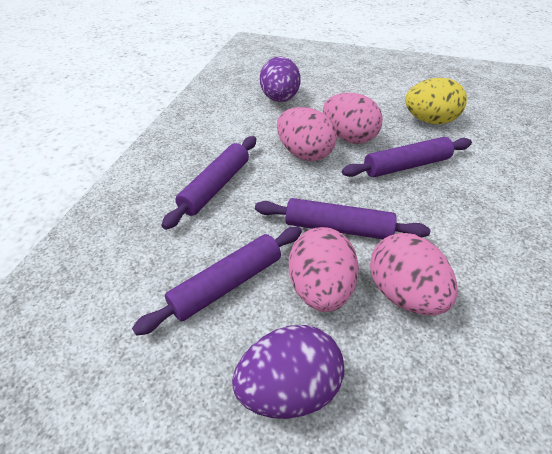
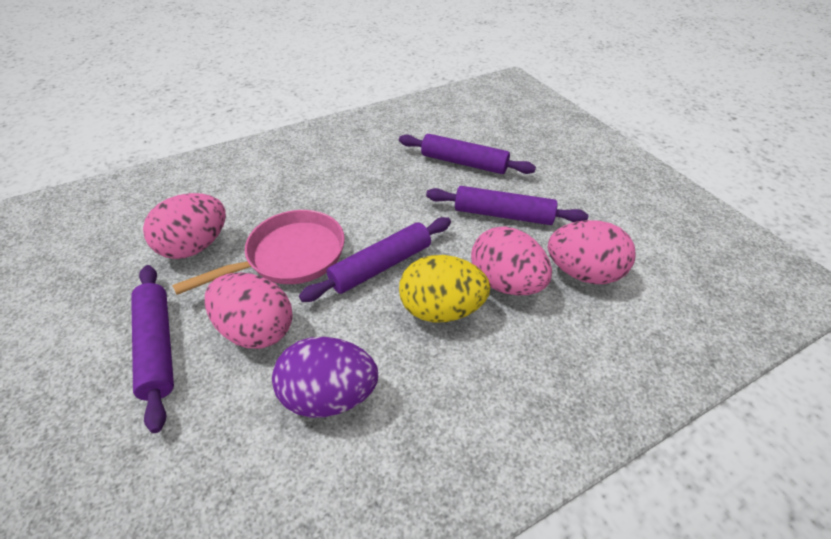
pink pan: none = 0 -> [172,210,345,295] = 1
purple egg: [232,325,345,419] [260,56,301,102] = 2 -> [272,337,378,418] = 1

